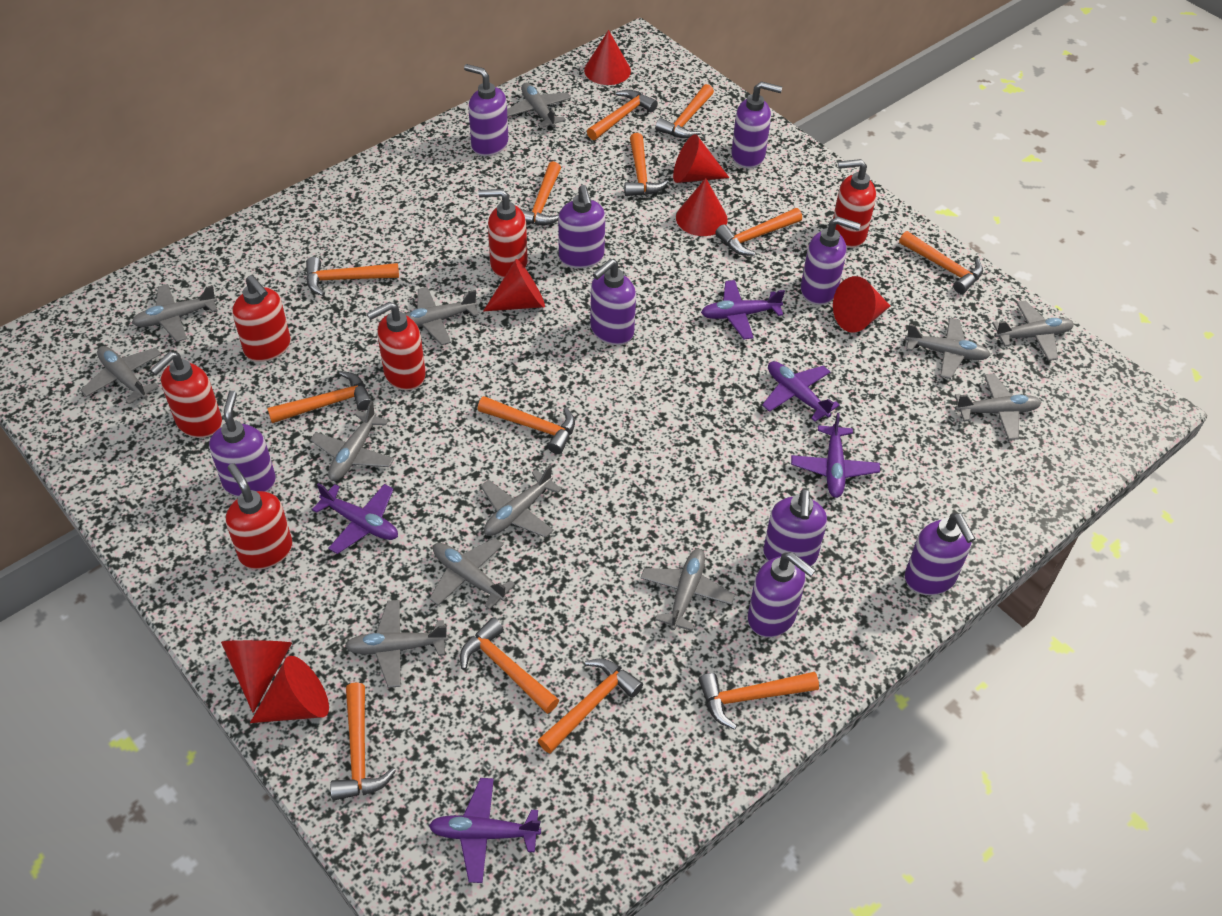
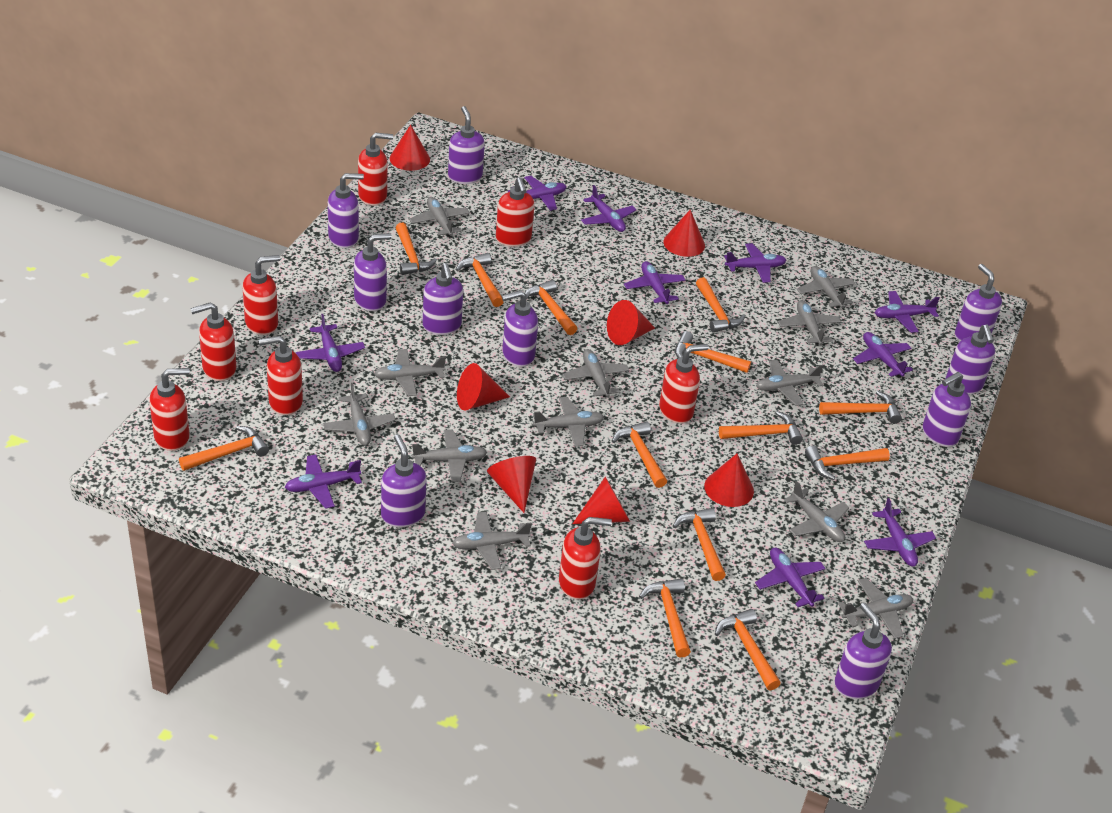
purple plane: [312,483,398,554] [429,778,541,883] [701,280,785,339] [762,361,840,422] [791,413,880,498] = 5 -> [285,454,362,509] [296,314,365,372] [508,176,567,211] [581,185,636,232] [624,261,686,304] [724,243,786,283] [755,548,826,607] [853,332,913,377] [864,498,936,567] [875,291,940,333] = 10
purple soap dispenser: [209,391,276,497] [464,64,509,156] [558,185,605,269] [590,259,636,345] [731,81,782,168] [748,552,816,637] [763,489,827,566] [801,217,861,305] [905,513,976,595] = 9 -> [328,173,364,248] [354,233,392,311] [381,434,427,527] [423,263,463,335] [448,106,485,184] [502,290,538,367] [834,603,892,699] [923,372,971,447] [945,324,995,395] [955,264,1002,341] = 10
red soap dispenser: [150,352,222,438] [226,463,292,570] [232,275,291,362] [367,302,426,390] [478,189,528,278] [833,159,876,248] = 6 -> [149,368,190,451] [190,302,236,381] [243,255,280,335] [258,336,303,415] [358,133,393,206] [496,177,535,247] [559,517,612,600] [659,344,709,424] = 8

